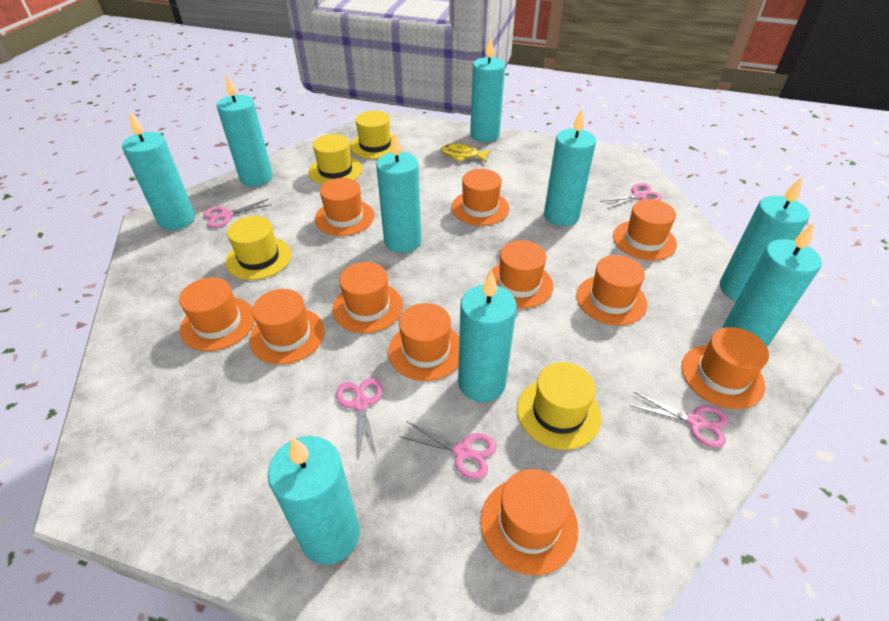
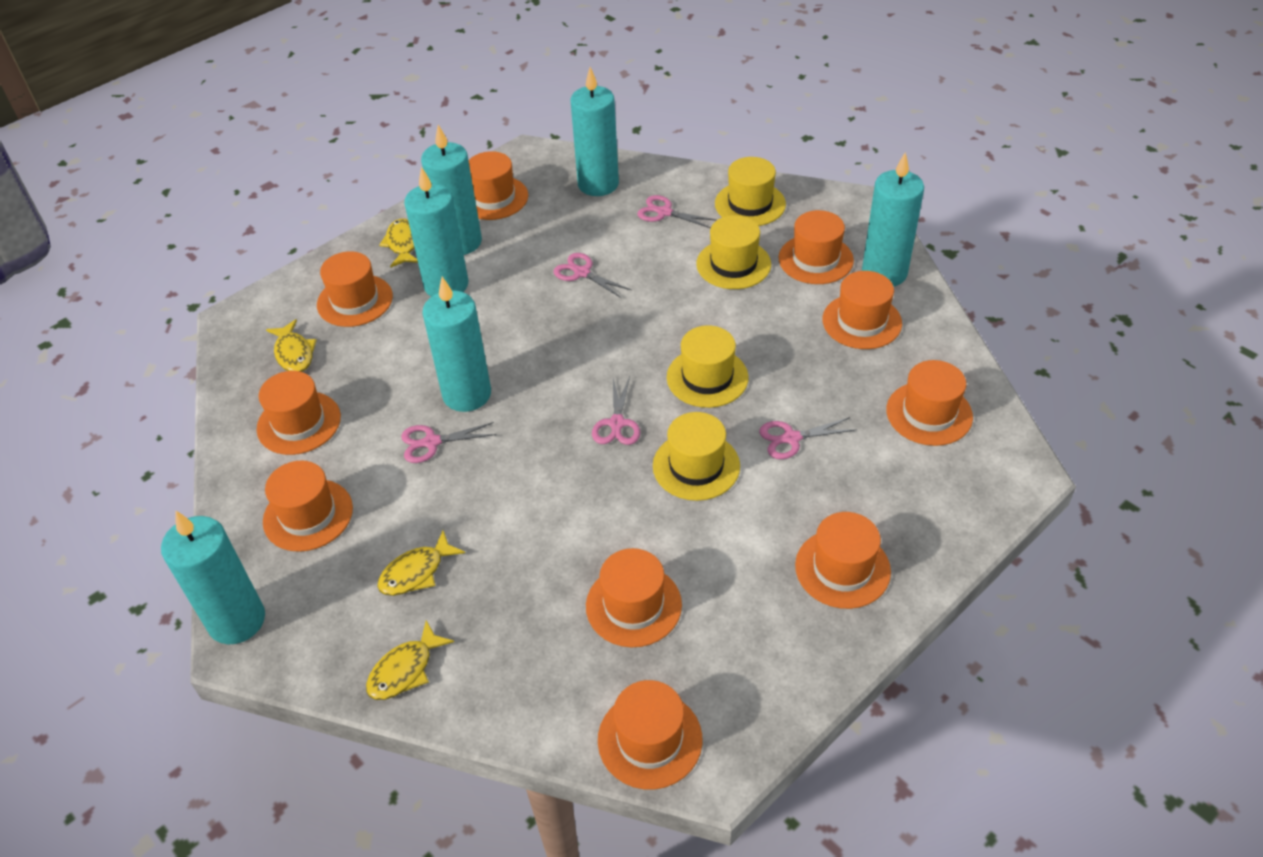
orange hat: [179,277,255,351] [249,289,325,364] [315,178,374,236] [332,262,403,333] [388,303,459,381] [451,169,509,226] [481,469,578,575] [486,240,553,308] [576,255,647,325] [613,199,677,261] [681,327,769,409] = 11 -> [256,371,341,455] [263,461,353,552] [317,251,393,327] [468,151,528,220] [586,548,682,647] [598,680,702,790] [778,210,854,284] [795,512,891,609] [822,271,902,349] [886,360,973,446] = 10
turquoise candle: [122,112,195,230] [217,75,273,187] [268,436,360,565] [376,132,421,253] [458,270,517,402] [470,37,505,142] [544,109,596,226] [720,177,809,301] [722,223,822,347] = 9 -> [161,510,265,644] [404,167,468,297] [421,125,482,255] [422,277,491,412] [570,67,619,196] [862,152,924,287] = 6
yellow fish: [441,143,491,162] = 1 -> [266,319,317,372] [366,620,454,700] [377,531,465,596] [379,219,418,267] = 4

